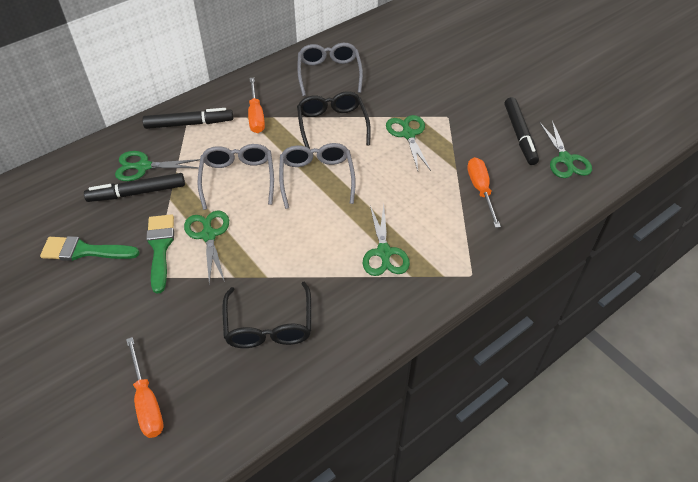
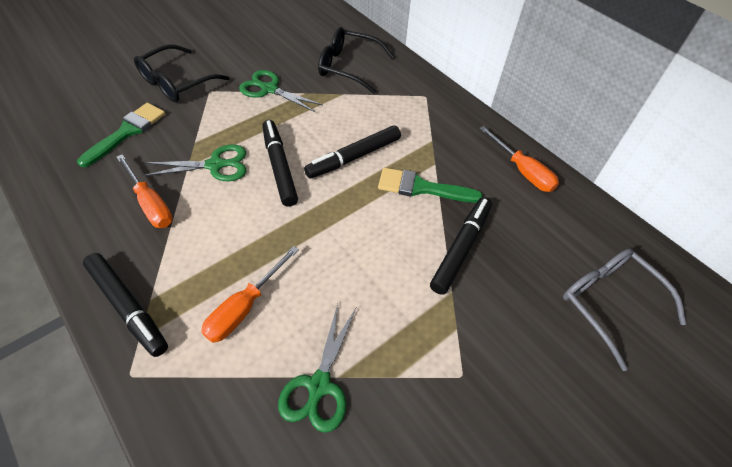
black marker: [84,173,185,202] [142,108,233,129] [505,97,539,165] = 3 -> [83,253,168,357] [262,120,298,207] [304,125,401,179] [430,197,492,295] = 4
green scissors: [115,151,200,181] [184,210,229,284] [363,205,410,276] [386,115,431,171] [539,121,592,178] = 5 -> [143,144,246,181] [239,70,323,112] [278,304,356,433] = 3
grey glasses: [198,144,274,210] [279,143,356,209] [297,43,363,96] = 3 -> [563,249,687,371] = 1

